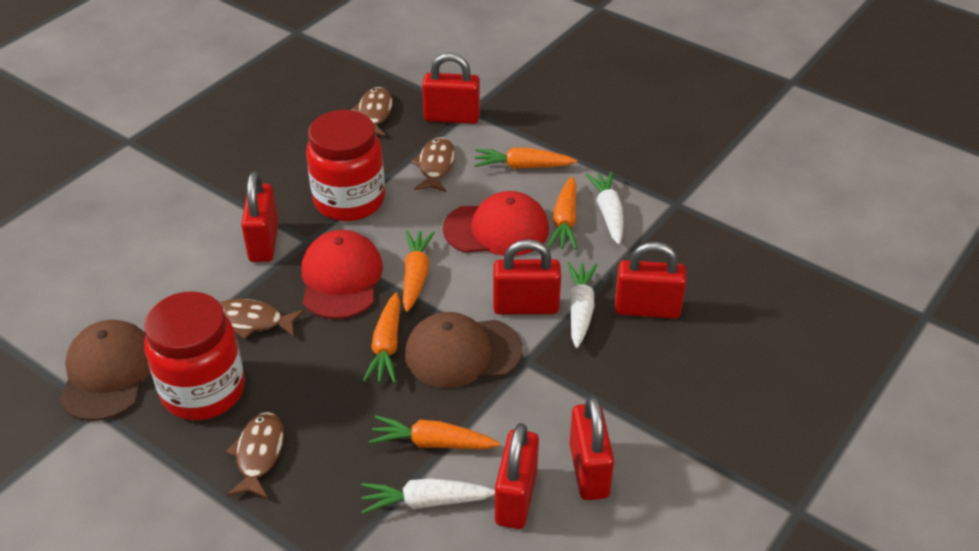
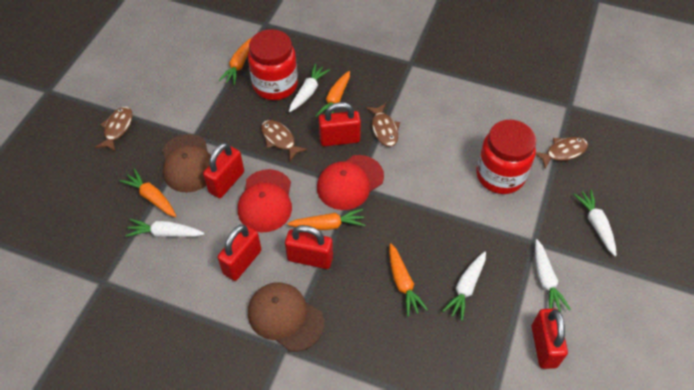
red padlock: [241,172,279,262] [422,53,480,124] [493,239,561,314] [495,423,539,529] [570,396,614,500] [615,242,687,319] = 6 -> [203,143,244,198] [218,225,262,281] [285,225,333,269] [319,102,361,146] [531,309,568,369] = 5
white carrot: [361,478,495,514] [567,262,597,348] [585,171,624,245] = 3 -> [125,219,204,237] [289,64,330,112] [442,252,486,321] [535,239,571,312] [573,189,617,256] = 5

